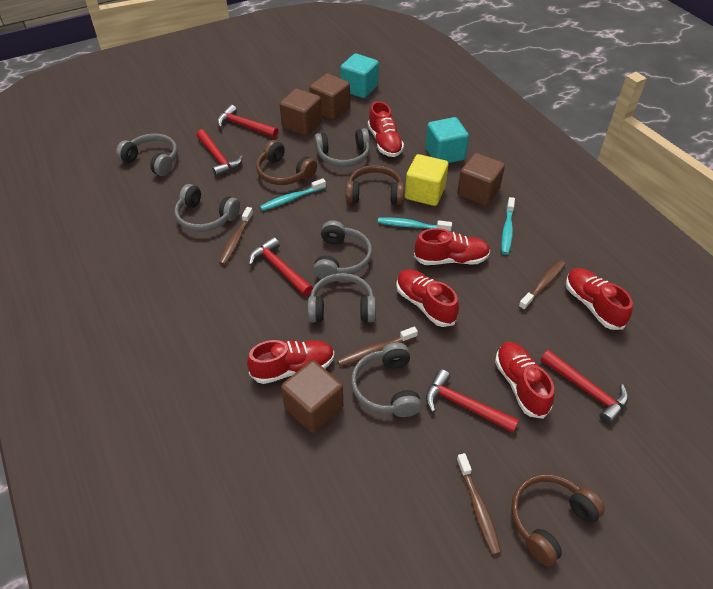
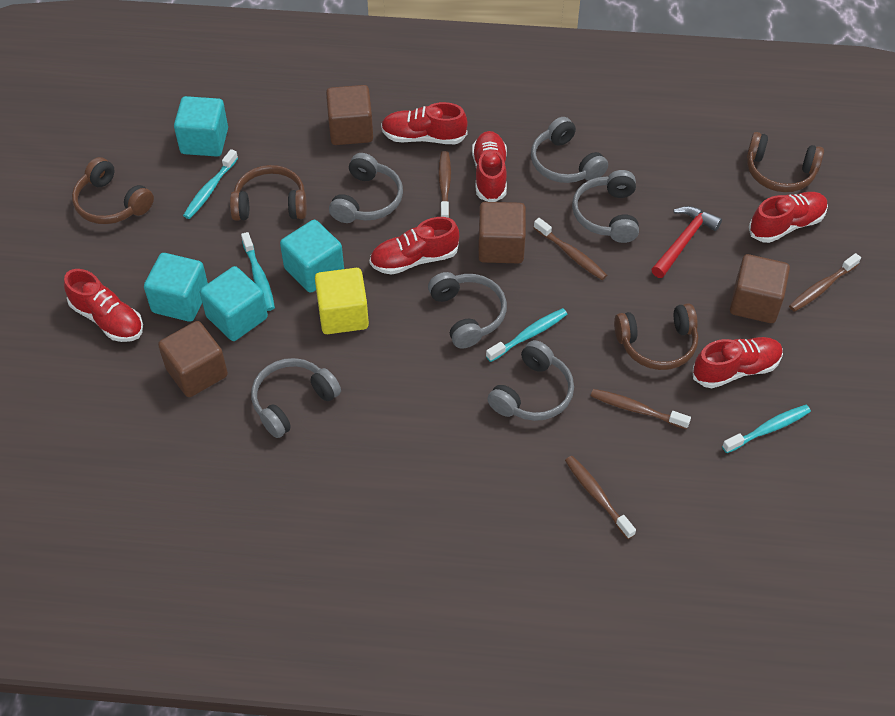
brown headphones: [256,140,317,185] [346,165,404,205] [511,474,605,566] = 3 -> [72,157,154,224] [230,165,307,221] [614,304,698,370] [747,132,824,192] = 4
brown toothbrush: [219,207,253,265] [337,326,418,366] [456,453,501,555] [518,260,565,310] = 4 -> [438,151,451,218] [534,218,607,280] [565,456,636,539] [591,389,691,429] [789,253,861,312] = 5
red hammer: [196,129,243,177] [217,105,278,138] [249,237,313,296] [426,369,519,433] [541,350,629,425] = 5 -> [651,206,722,278] = 1
turquoise cube: [340,53,379,98] [425,117,469,163] = 2 -> [144,253,208,322] [174,96,228,156] [200,266,268,341] [280,220,344,293] = 4
turquoise toothbrush: [260,178,326,211] [378,217,452,232] [501,197,515,255] = 3 -> [183,149,238,219] [241,232,275,311] [486,308,567,362] [722,405,811,453] = 4

